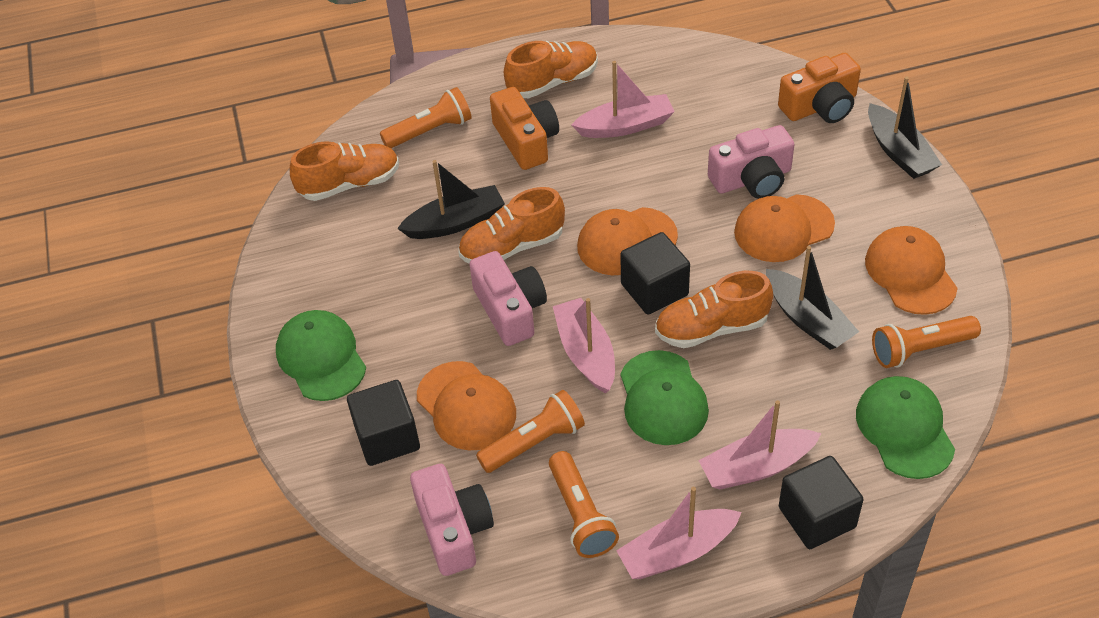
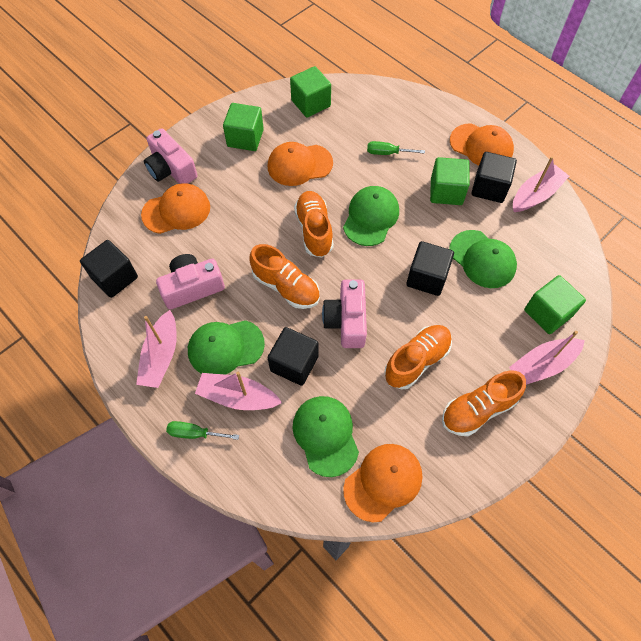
black boat: [397,160,505,239] [766,246,859,350] [868,77,942,179] = 3 -> none = 0
black cube: [347,380,420,466] [620,232,690,315] [779,456,864,549] = 3 -> [80,240,138,298] [268,327,319,386] [406,241,454,296] [472,152,517,203] = 4
green cap: [276,310,366,401] [620,350,709,445] [856,376,955,479] = 3 -> [188,320,265,375] [292,396,359,477] [343,186,399,246] [449,230,517,288] = 4
green cube: none = 0 -> [223,103,264,151] [290,66,331,117] [430,157,470,205] [524,275,586,334] = 4
green screwdriver: none = 0 -> [166,421,239,440] [367,141,425,155] = 2
orange camera: [490,87,559,170] [778,53,861,123] = 2 -> none = 0
orange flashlight: [380,87,471,148] [476,390,585,473] [549,451,619,558] [872,316,981,368] = 4 -> none = 0

